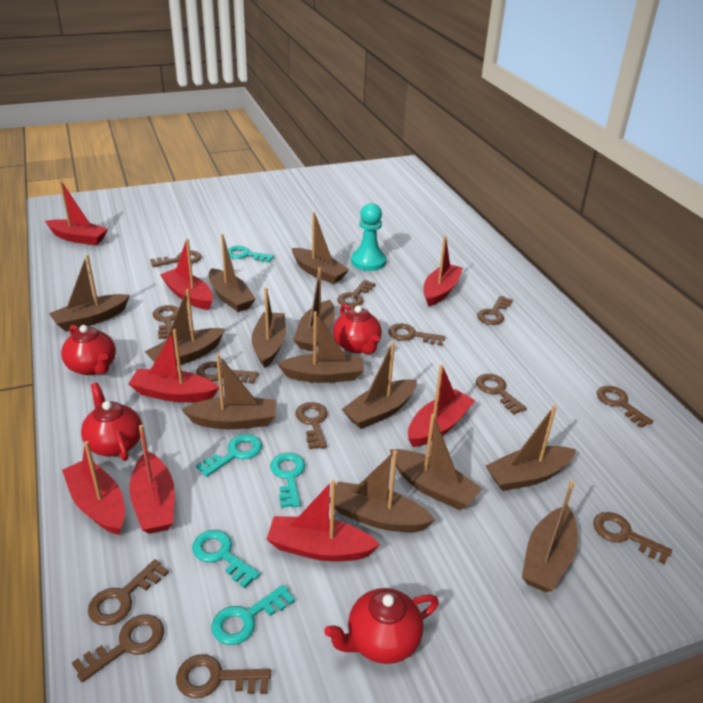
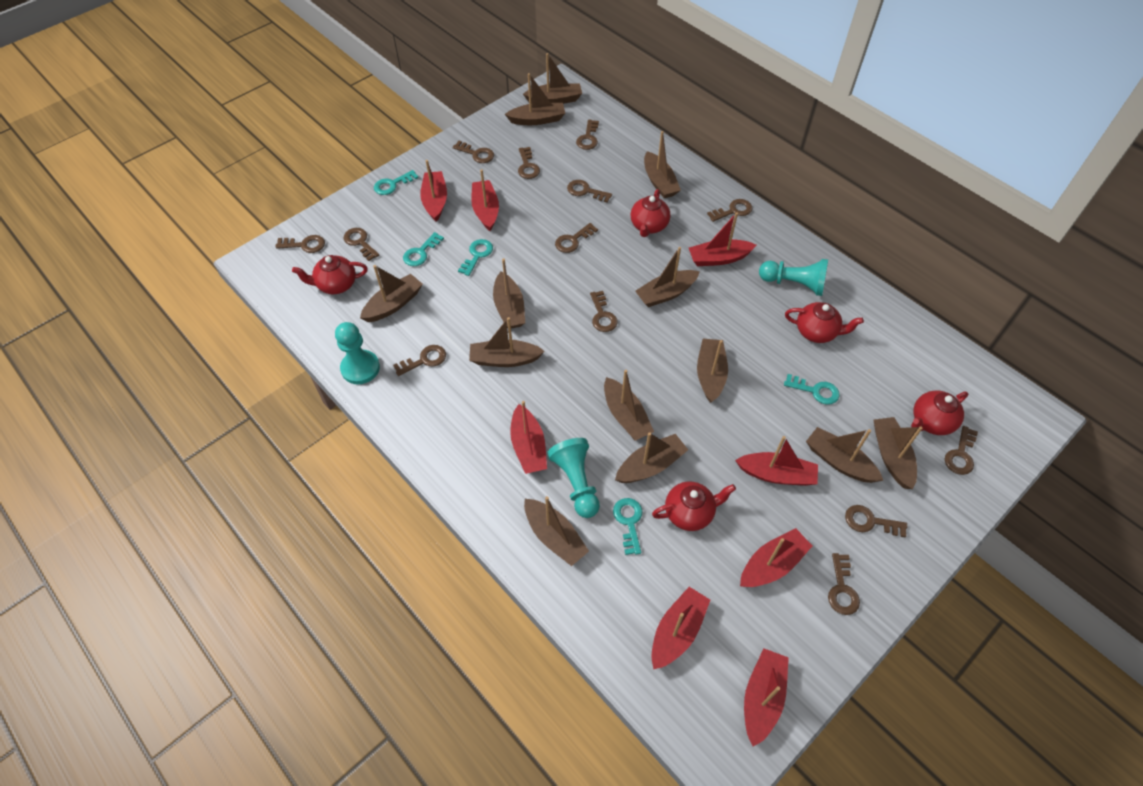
red teapot: [61,325,116,375] [81,382,142,461] [324,588,439,664] [333,304,382,354] = 4 -> [292,255,368,294] [630,189,671,237] [652,481,736,531] [785,302,864,343] [911,391,968,435] = 5
turquoise pawn: [351,203,386,271] = 1 -> [335,322,380,384] [547,438,600,518] [759,259,828,296] = 3

